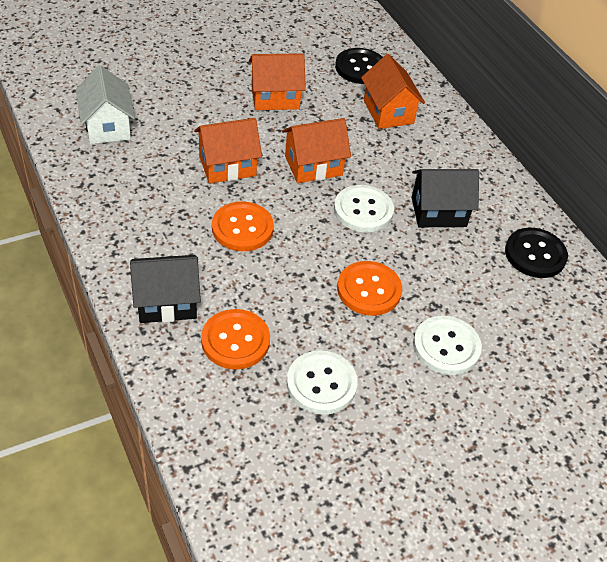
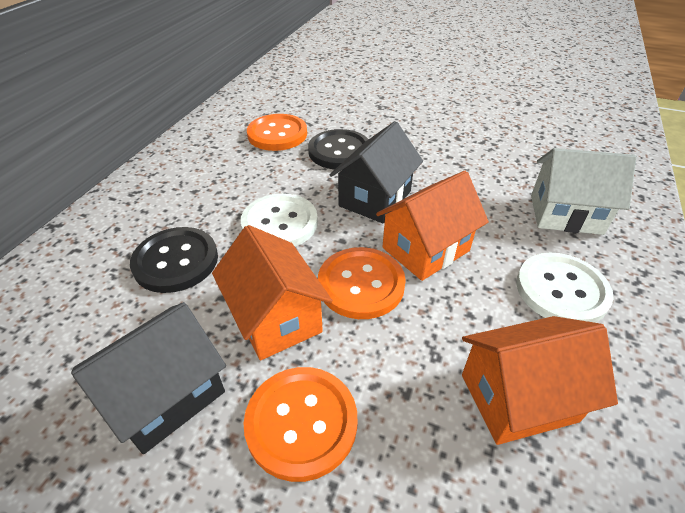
orange house: [194,118,262,184] [249,53,306,110] [282,118,351,183] [361,54,425,129] = 4 -> [212,225,333,360] [376,171,489,281] [462,316,618,445] = 3
white button: [287,350,358,415] [334,185,394,233] [413,316,482,375] = 3 -> [241,193,318,247] [516,253,614,323] = 2

